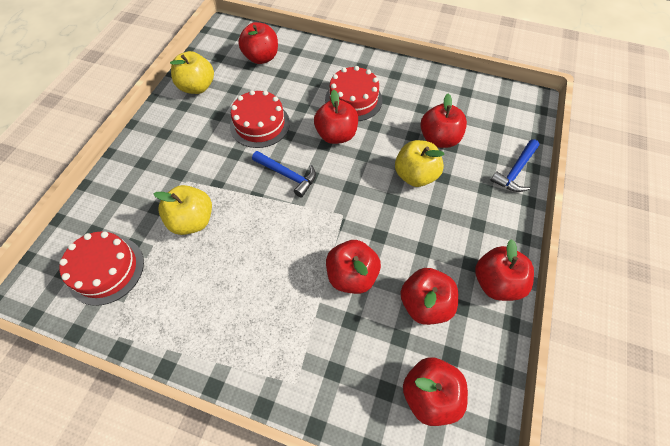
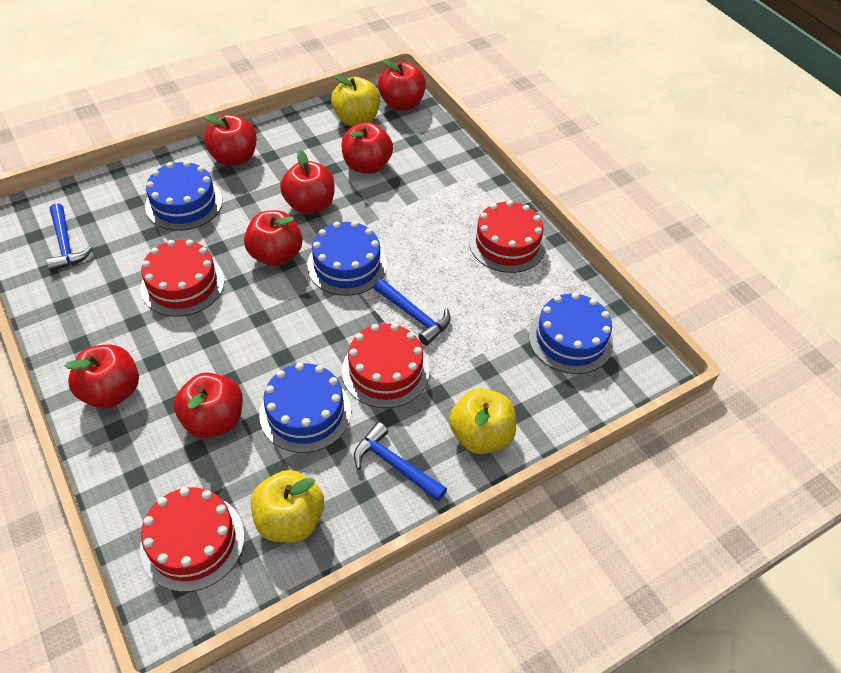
blue cake: none = 0 -> [145,161,222,231] [259,363,351,453] [307,221,387,296] [529,293,613,374] = 4
blue hammer: [252,151,316,197] [490,139,540,192] = 2 -> [46,203,93,272] [354,422,447,501] [374,279,451,345] = 3
red cake: [59,232,144,306] [230,90,290,148] [325,66,382,121] = 3 -> [140,240,224,317] [140,487,245,592] [342,323,430,408] [469,200,546,273] = 4

